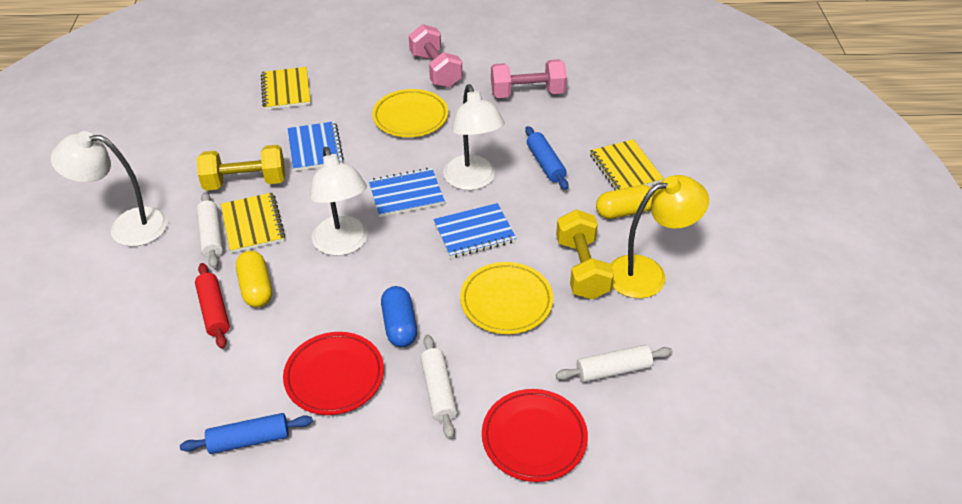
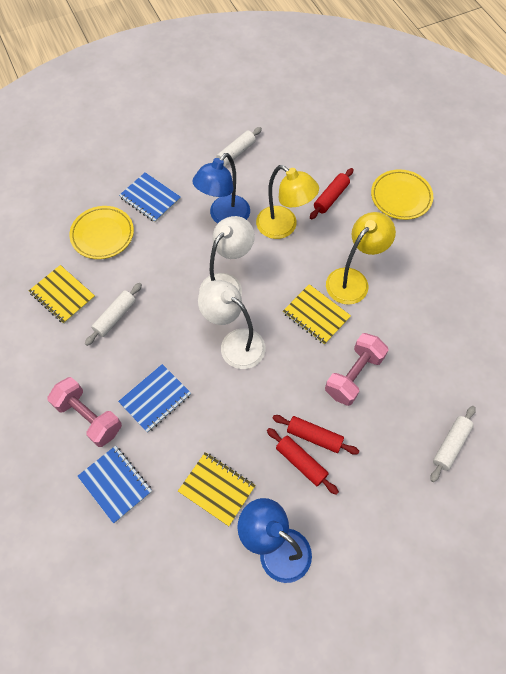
blue capsule: [381,286,417,347] = 1 -> none = 0
blue lamp: none = 0 -> [192,153,250,224] [237,498,312,583] = 2
blue rolling pin: [180,413,313,454] [525,126,569,190] = 2 -> none = 0
red plate: [283,332,384,415] [482,389,588,482] = 2 -> none = 0
red rolling pin: [195,263,230,349] = 1 -> [267,428,339,495] [272,415,359,455] [310,168,354,219] = 3
white lamp: [51,131,168,247] [310,147,368,256] [443,84,505,190] = 3 -> [198,280,266,369] [199,216,255,295] = 2
yellow capsule: [236,251,272,307] [596,185,653,219] = 2 -> none = 0
yellow dumbbell: [197,145,285,191] [556,209,614,299] = 2 -> none = 0
yellow lamp: [611,175,709,298] = 1 -> [256,165,319,239] [326,212,396,305] = 2

